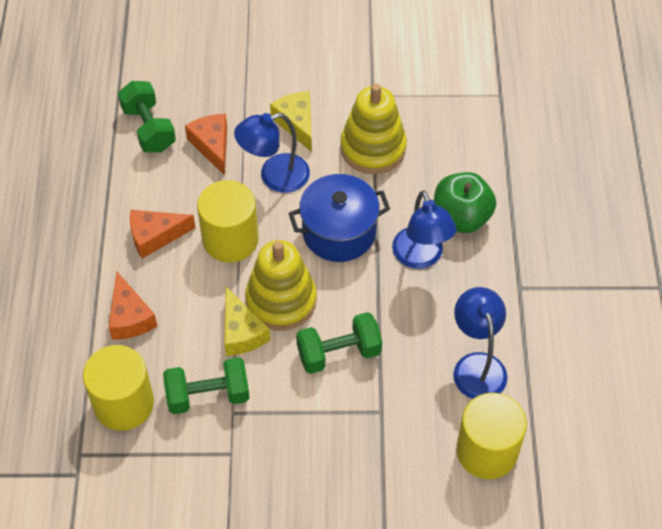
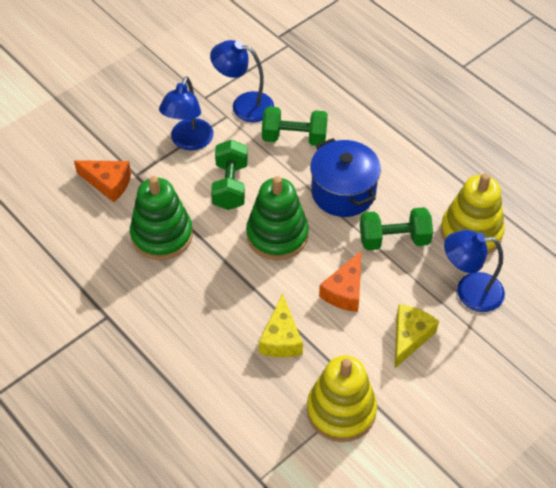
green apple: [434,172,496,233] = 1 -> none = 0
green stacking toy: none = 0 -> [130,176,193,260] [246,176,309,260] = 2
orange cheese: [109,271,157,340] [130,210,196,259] [185,114,227,175] = 3 -> [74,160,131,202] [319,251,361,312] = 2
yellow cylinder: [83,345,154,431] [197,180,258,263] [456,393,527,479] = 3 -> none = 0

